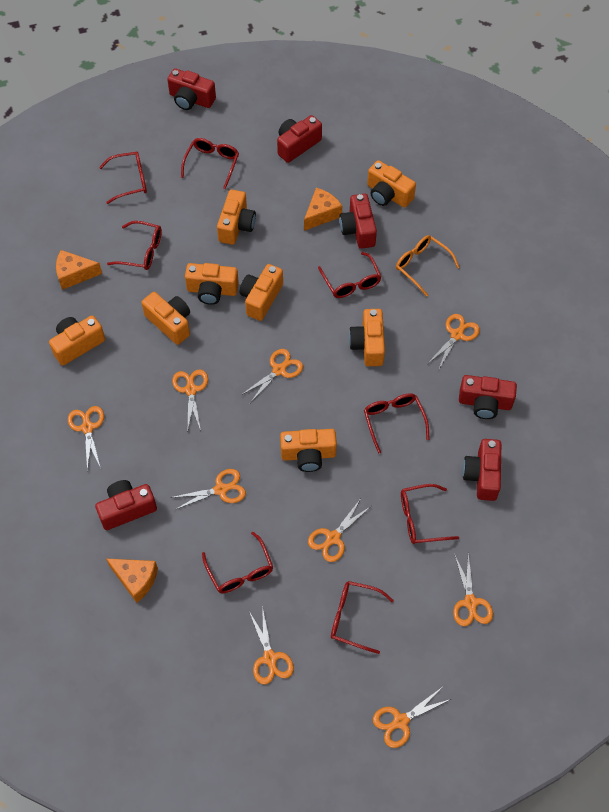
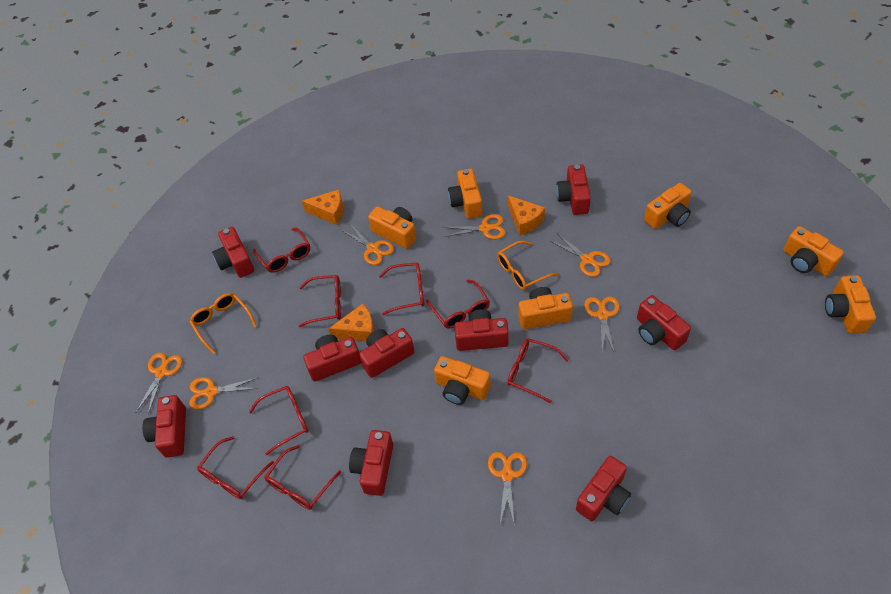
orange camera: [49,315,105,366] [142,292,190,345] [185,263,239,305] [217,190,256,245] [240,264,283,321] [280,429,337,472] [349,309,385,366] [367,160,416,208] = 8 -> [368,206,416,249] [434,356,491,405] [448,169,482,219] [518,287,573,329] [644,183,692,229] [783,226,844,276] [825,275,876,334] = 7
orange glasses: [396,235,460,297] = 1 -> [190,293,257,354] [497,241,559,290] = 2
orange scissors: [68,406,104,471] [170,469,246,510] [172,369,208,431] [241,349,303,403] [249,606,294,685] [308,500,371,562] [373,688,451,748] [428,314,480,369] [453,552,493,626] = 9 -> [136,353,182,414] [189,377,259,410] [341,223,394,265] [443,214,505,239] [488,452,527,526] [549,233,611,277] [584,297,619,354] = 7
red camera: [95,480,157,530] [167,68,216,110] [277,115,322,163] [339,193,377,249] [459,375,517,419] [462,439,501,501] = 6 -> [142,395,186,458] [212,227,254,278] [303,335,361,382] [349,430,393,496] [359,328,415,378] [454,310,509,351] [556,165,591,215] [576,456,631,521] [637,295,691,350] = 9

